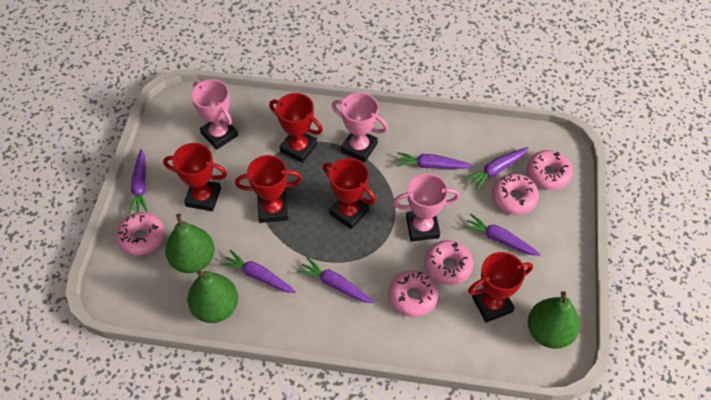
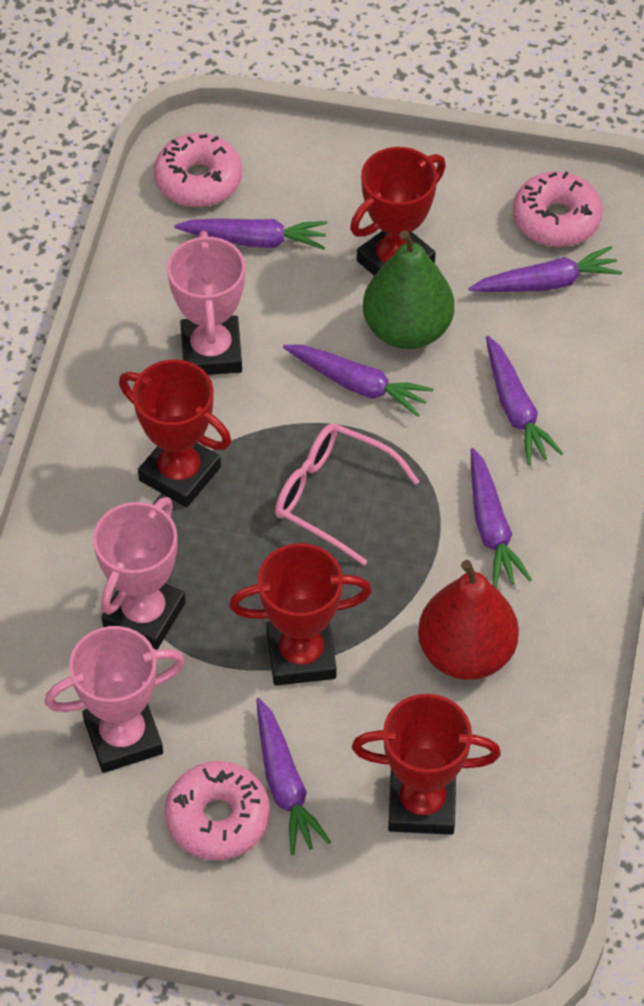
green pear: [165,214,215,273] [187,270,238,323] [528,291,580,349] = 3 -> [363,230,454,349] = 1
pink donut: [116,212,165,256] [389,270,438,317] [425,240,474,285] [492,173,539,215] [527,150,573,190] = 5 -> [154,133,242,207] [165,761,270,860] [513,172,603,247] = 3
pink glasses: none = 0 -> [275,424,420,565] = 1
red pear: none = 0 -> [418,560,519,680] = 1
red trophy: [163,143,227,211] [235,155,302,223] [269,93,323,163] [323,158,376,229] [468,252,533,323] = 5 -> [119,360,231,507] [229,543,372,686] [350,147,446,276] [352,694,501,835] = 4

